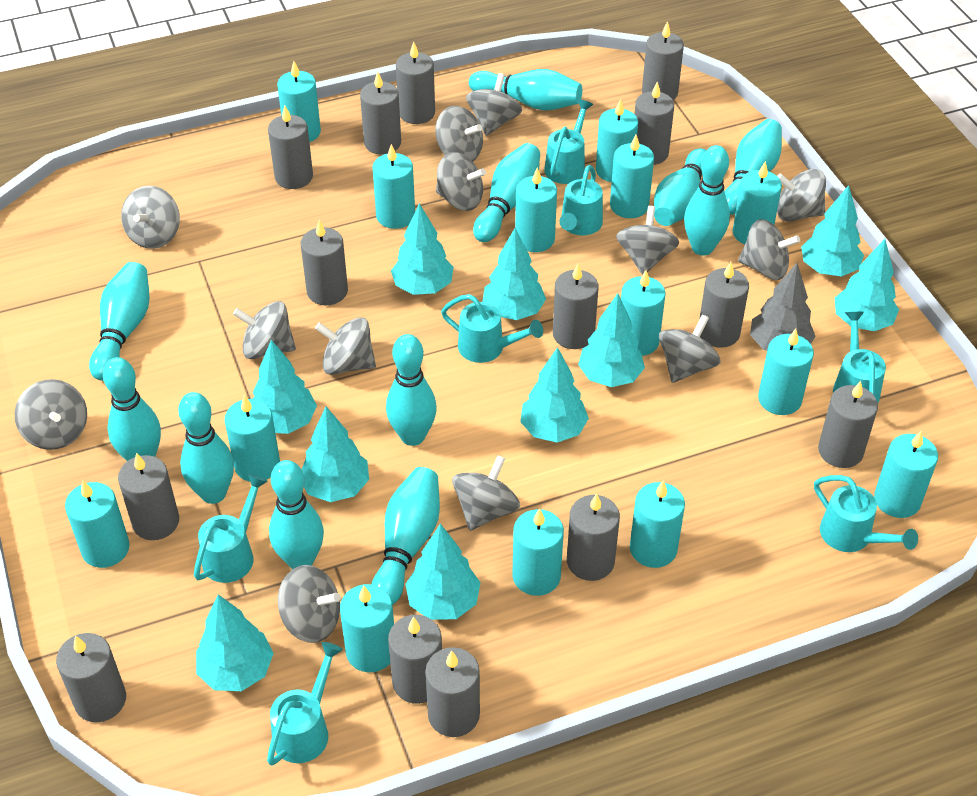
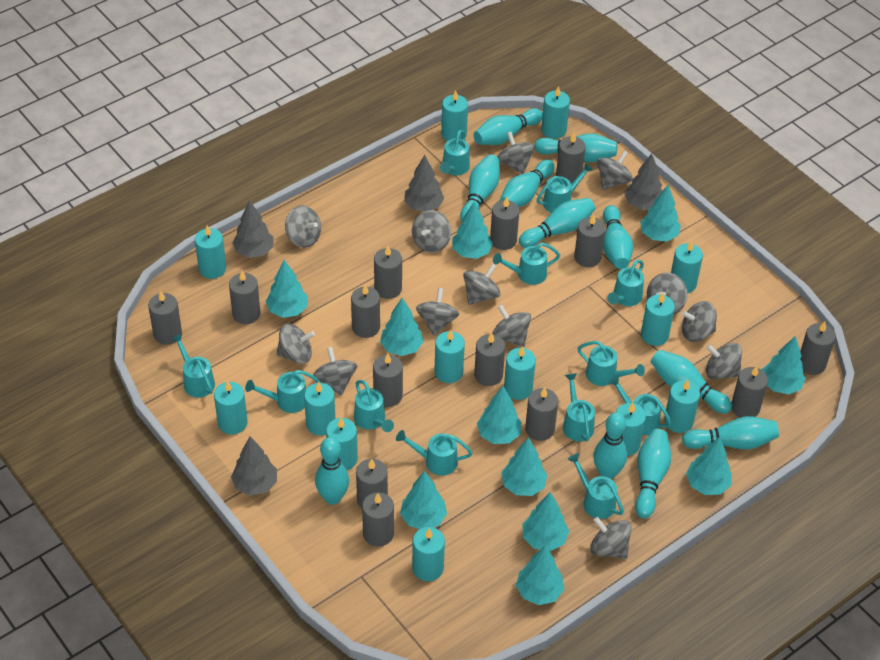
grey tree: [750,263,816,351] = 1 -> [231,436,277,496] [232,200,274,258] [404,155,444,212] [625,153,663,210] = 4
turquoise candle: [65,481,130,568] [225,395,280,482] [277,61,321,142] [340,584,394,672] [372,144,415,229] [512,508,564,596] [515,167,557,252] [596,99,638,182] [610,135,654,218] [621,270,666,356] [630,481,685,568] [733,161,782,244] [758,329,814,415] [874,431,938,518] = 14 -> [195,225,226,279] [214,381,248,435] [304,382,335,436] [326,418,358,470] [412,527,445,581] [434,329,465,383] [441,90,468,141] [504,346,536,400] [541,86,570,139] [616,403,646,456] [641,293,675,346] [664,380,700,433] [671,241,703,294] = 13
turquoise tree: [196,594,274,691] [253,340,317,434] [302,406,369,502] [391,203,454,295] [405,524,481,620] [483,228,546,320] [520,347,589,443] [578,293,645,387] [801,185,864,277] [835,239,899,331] = 10 -> [266,260,308,318] [380,298,423,356] [400,471,447,529] [452,201,493,259] [477,386,522,444] [501,437,547,496] [516,546,564,605] [522,492,569,551] [640,185,681,241] [686,437,732,495] [762,336,806,394] = 11
turquoise watering can: [194,474,267,583] [267,642,343,766] [441,294,543,363] [544,99,593,184] [560,165,603,235] [814,475,918,552] [833,312,886,402] = 7 -> [171,334,215,398] [245,370,321,413] [354,380,394,432] [396,430,473,476] [440,130,470,175] [493,243,560,285] [537,163,593,213] [563,373,595,441] [568,453,624,519] [578,341,645,386] [607,260,644,306] [608,376,672,435] = 12

